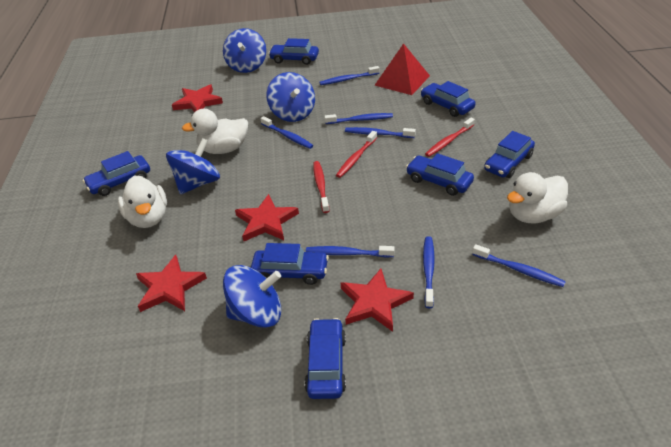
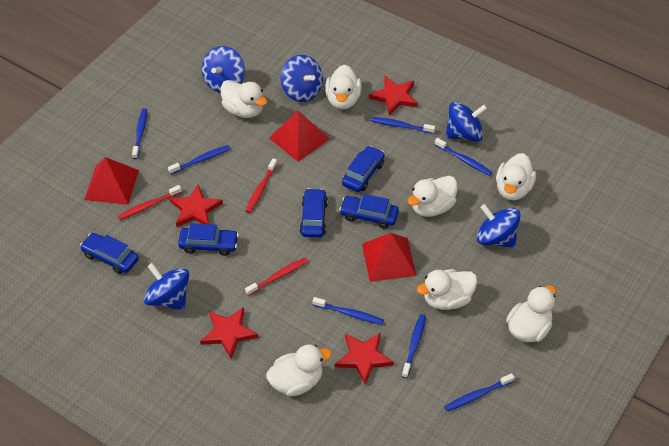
blue car: [83,151,150,196] [251,243,329,285] [268,38,319,65] [304,318,346,399] [406,153,474,196] [421,81,476,117] [484,131,535,178] = 7 -> [80,233,139,274] [178,223,239,256] [300,188,328,238] [339,194,399,229] [342,146,385,192] = 5
blue spinning top: [166,138,220,194] [223,28,266,73] [223,265,282,328] [267,72,315,122] = 4 -> [144,263,189,310] [202,46,245,93] [281,55,323,102] [446,102,487,142] [476,204,521,248] = 5
red pyramid: [375,43,430,95] = 1 -> [84,157,139,205] [269,110,329,162] [362,233,417,282] = 3
white duck: [118,176,167,228] [182,109,248,154] [507,172,568,223] = 3 -> [221,80,267,118] [266,344,332,397] [325,65,362,109] [407,176,457,217] [417,269,477,310] [496,153,536,200] [506,285,556,342] = 7

